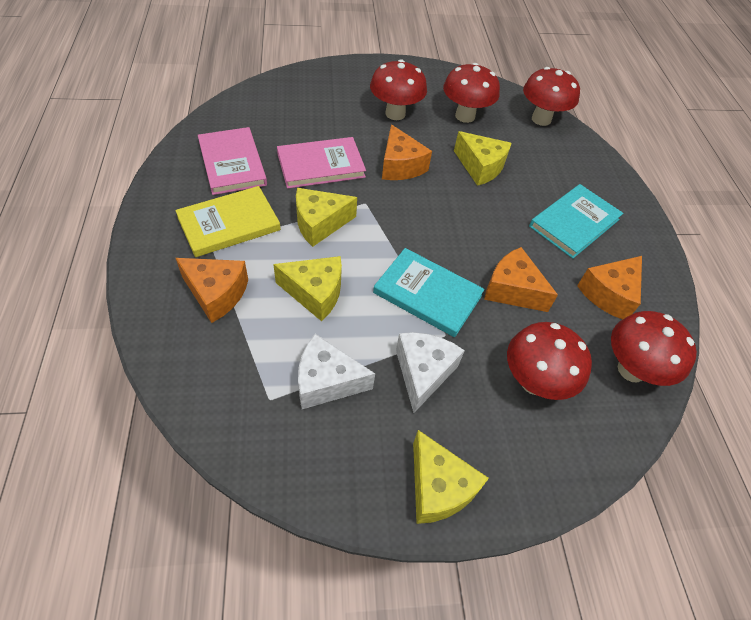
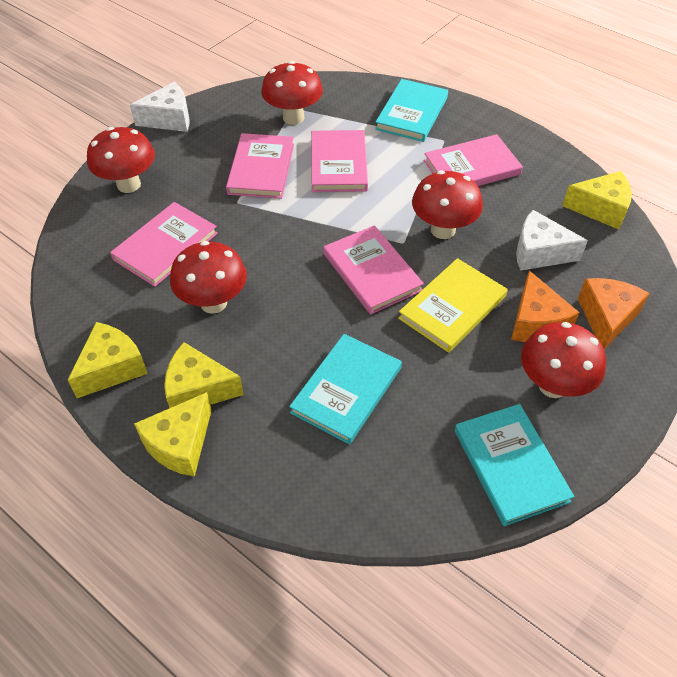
orange cheese: [176,258,248,323] [382,124,432,180] [484,247,558,312] [577,256,642,319] = 4 -> [511,270,580,342] [578,278,650,349] = 2
pink book: [198,127,267,195] [277,137,366,189] = 2 -> [110,202,218,287] [226,133,294,199] [312,130,368,192] [323,225,424,315] [424,134,523,186] = 5
turquoise book: [373,248,485,337] [529,184,623,259] = 2 -> [289,334,402,445] [375,79,448,142] [455,404,574,526] = 3

